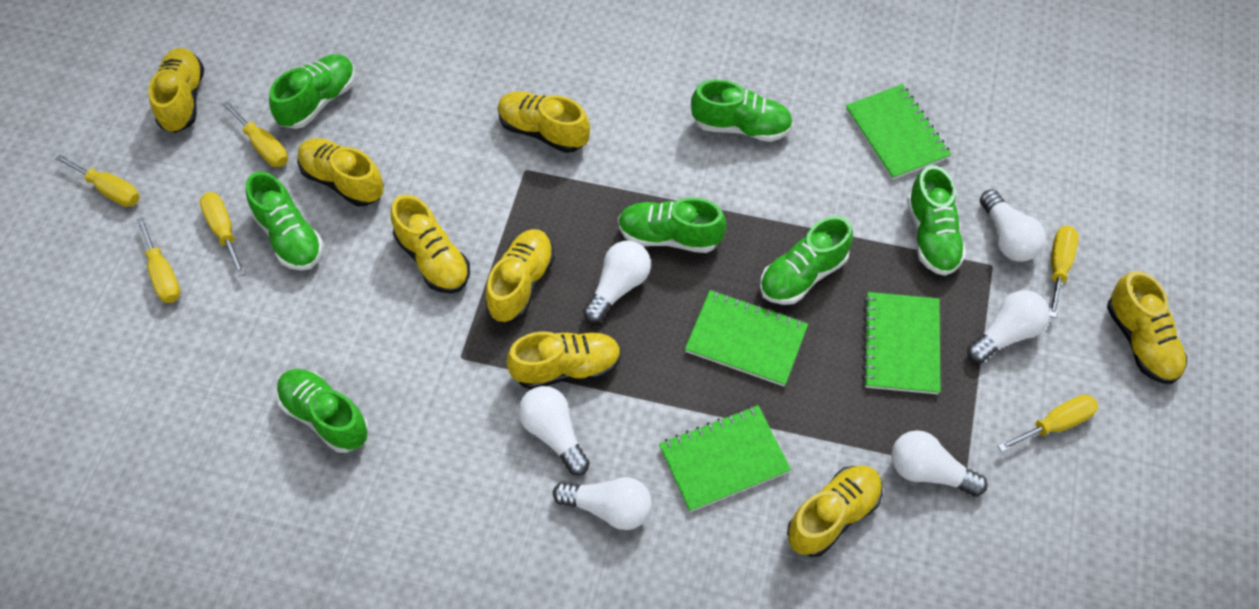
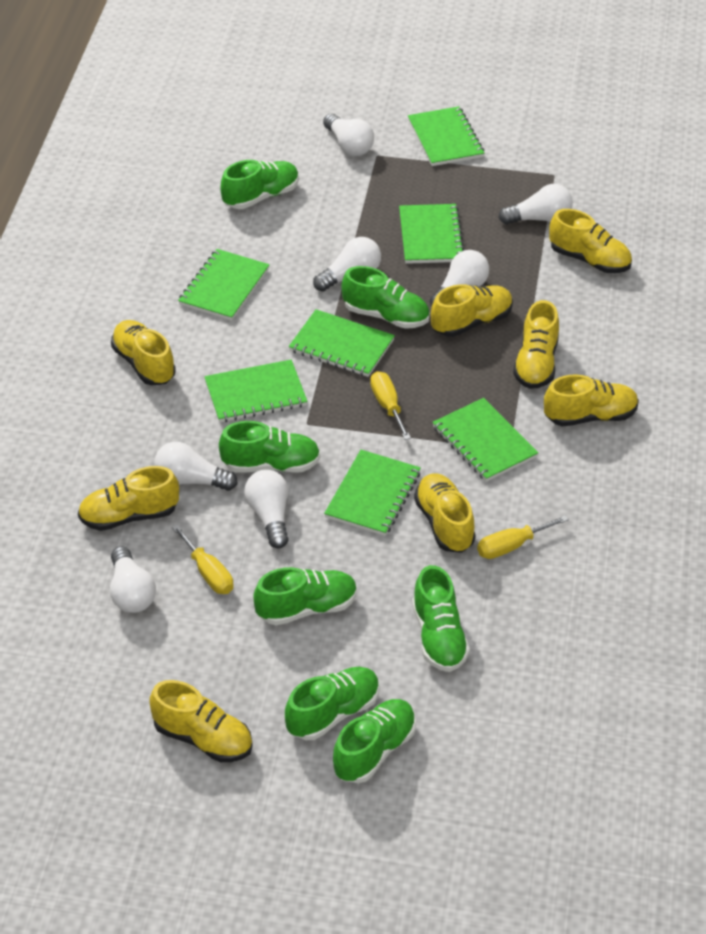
green notebook: [659,405,791,512] [685,290,808,386] [845,84,951,180] [863,292,941,394] = 4 -> [178,249,269,321] [204,360,308,422] [289,309,395,377] [324,450,421,536] [399,204,464,264] [408,106,484,166] [432,398,539,482] = 7
white light bulb: [518,386,590,476] [553,477,652,530] [583,241,651,323] [891,430,987,497] [967,290,1050,363] [980,189,1046,262] = 6 -> [110,546,156,613] [154,442,238,491] [244,469,289,548] [313,237,381,292] [323,113,374,156] [430,250,489,307] [499,184,573,225] = 7
yellow screwdriver: [55,154,140,207] [136,217,181,303] [200,192,246,277] [222,101,288,167] [998,394,1098,452] [1049,226,1079,318] = 6 -> [172,524,234,594] [370,371,411,440] [477,515,569,559] = 3

